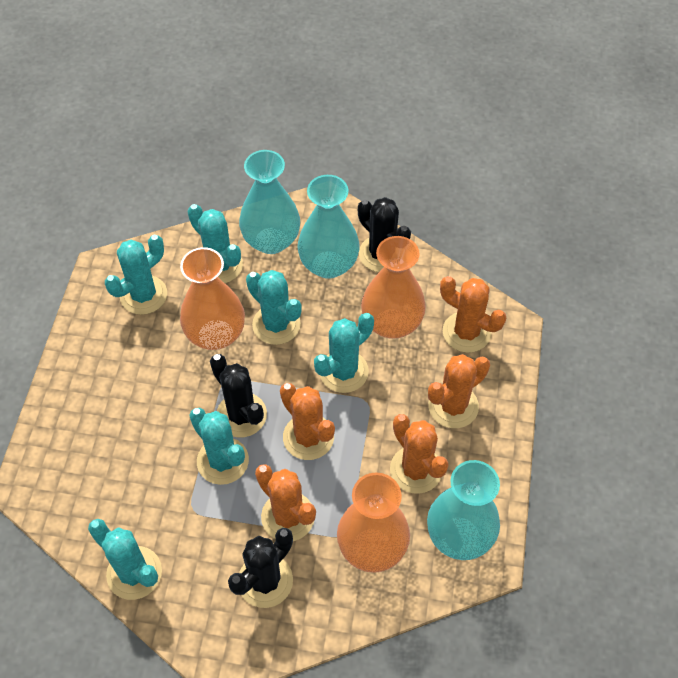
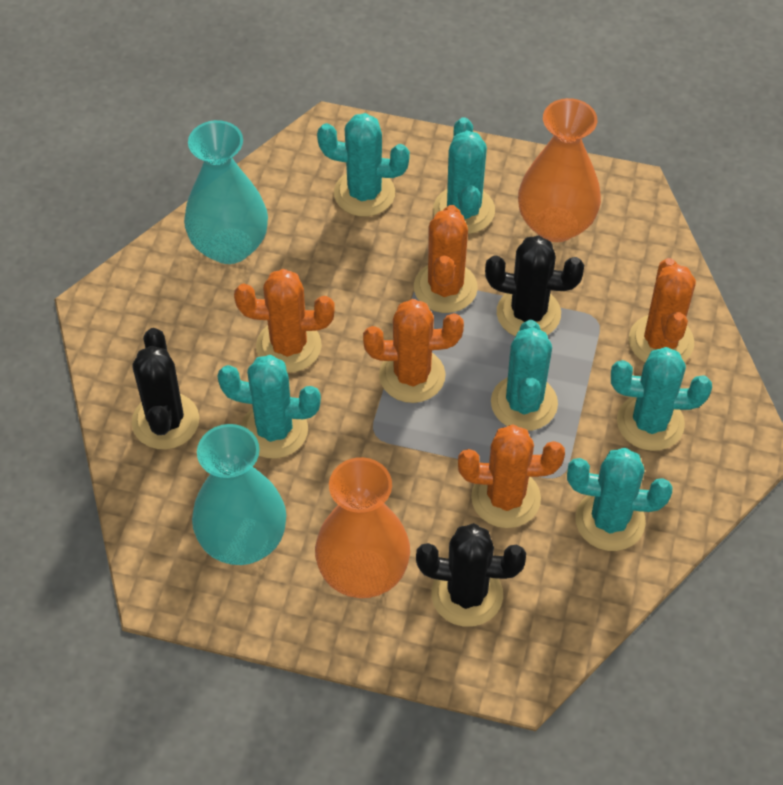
orange vase: [180,247,245,350] [337,472,410,573] [361,236,426,339] = 3 -> [315,457,410,598] [518,98,601,242] = 2
turquoise vase: [239,150,300,254] [297,175,360,279] [427,460,500,560] = 3 -> [184,120,268,264] [192,424,286,565] = 2

